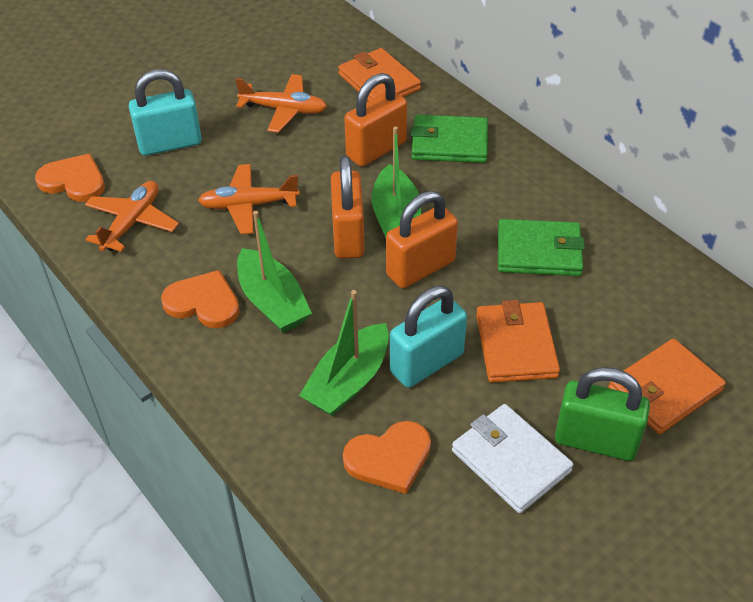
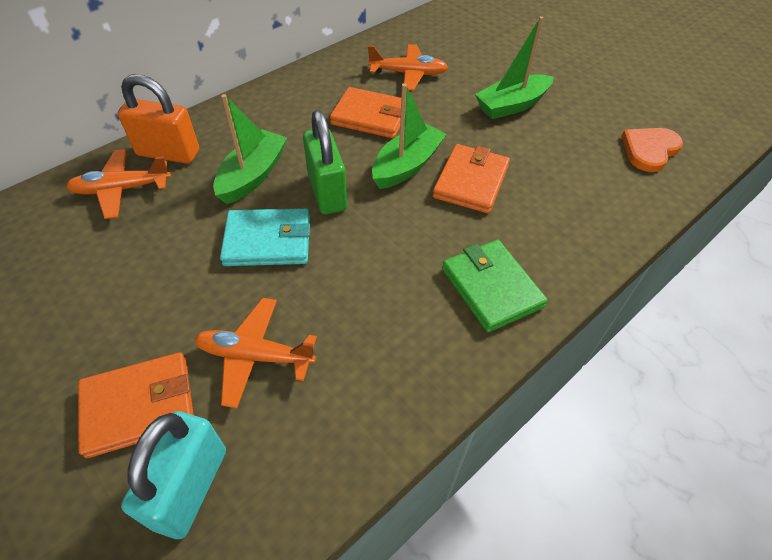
green wallet: [411,115,488,163] [498,219,585,276] = 2 -> [442,240,548,332] = 1
orange heart: [35,154,105,202] [161,270,240,328] [343,421,431,494] = 3 -> [621,128,683,172] = 1
orange padlock: [331,156,365,259] [344,73,407,167] [386,191,458,288] = 3 -> [118,74,199,164] = 1
turquoise padlock: [129,69,202,156] [390,286,467,388] = 2 -> [121,411,226,539] = 1
turquoise wallet: none = 0 -> [220,208,310,266] = 1
white wallet: [452,404,573,513] = 1 -> none = 0

